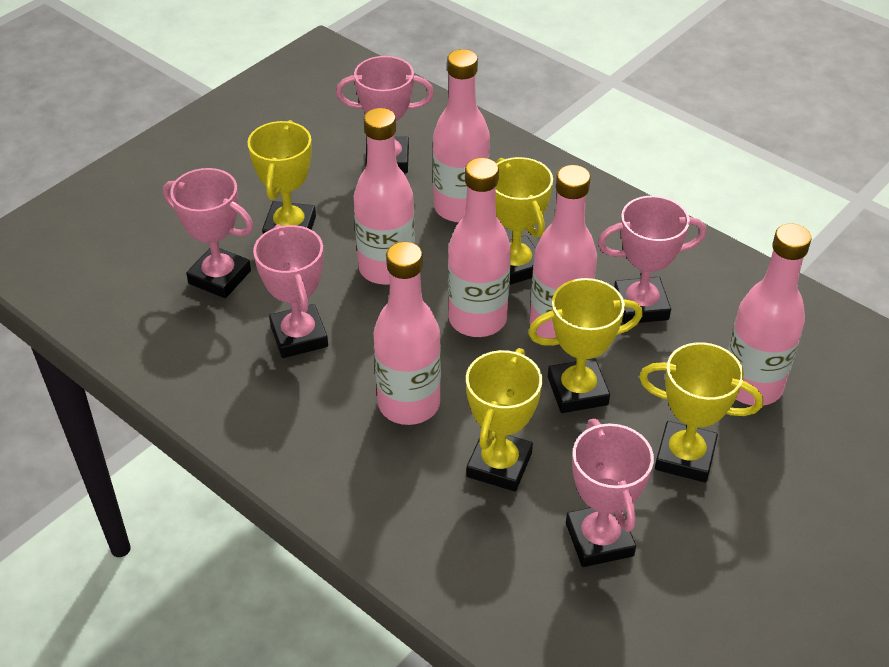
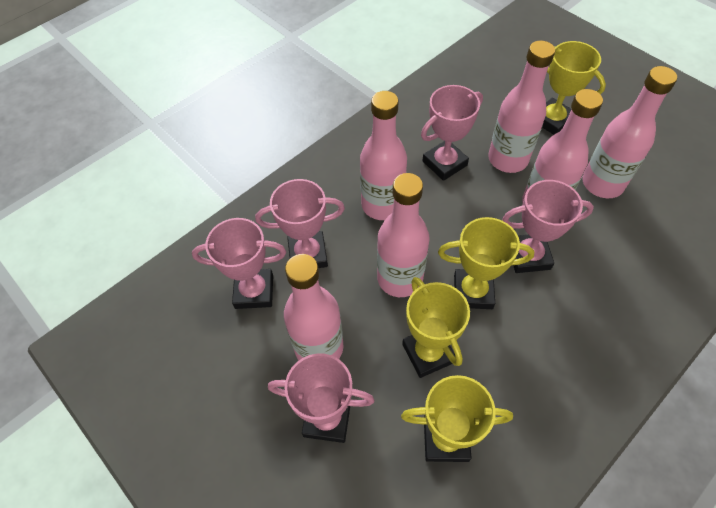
yellow trophy: [247,120,316,234] [466,348,542,491] [496,157,553,285] [528,278,643,413] [639,342,763,483] = 5 -> [401,375,513,462] [402,277,470,378] [438,217,534,309] [542,41,606,135] = 4

